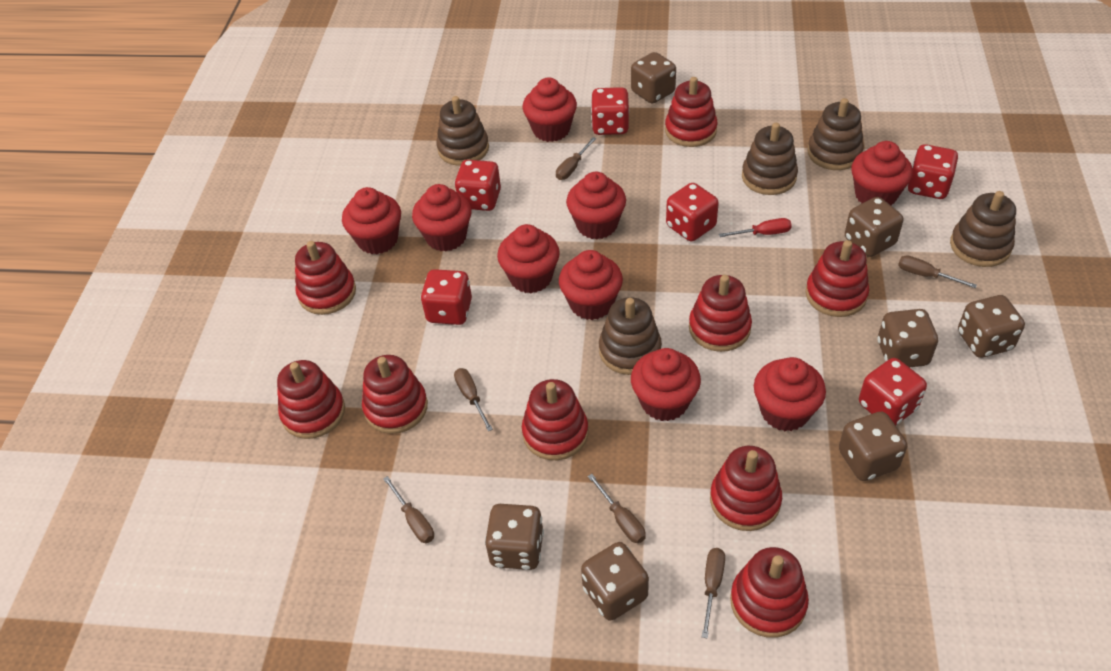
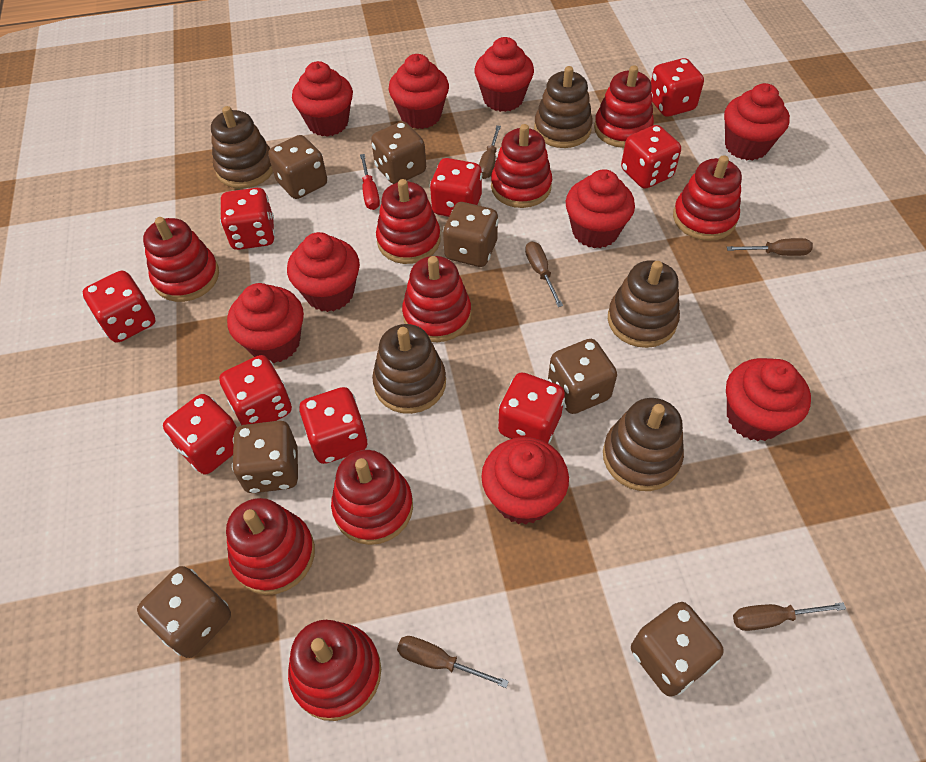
brown screwdriver: [383,476,434,543] [454,368,493,431] [556,137,596,180] [588,474,646,543] [702,548,725,639] [898,255,977,288] = 6 -> [397,636,509,688] [479,125,501,179] [525,241,563,307] [727,238,813,256] [733,602,846,631] = 5
red dice: [421,269,472,325] [454,160,501,211] [591,87,629,135] [666,183,719,241] [859,358,927,425] [908,144,958,199] = 6 -> [83,271,155,343] [163,394,237,474] [219,355,292,425] [220,188,275,250] [299,387,368,464] [430,158,482,217] [498,372,565,444] [621,125,681,189] [651,58,704,117] = 9

